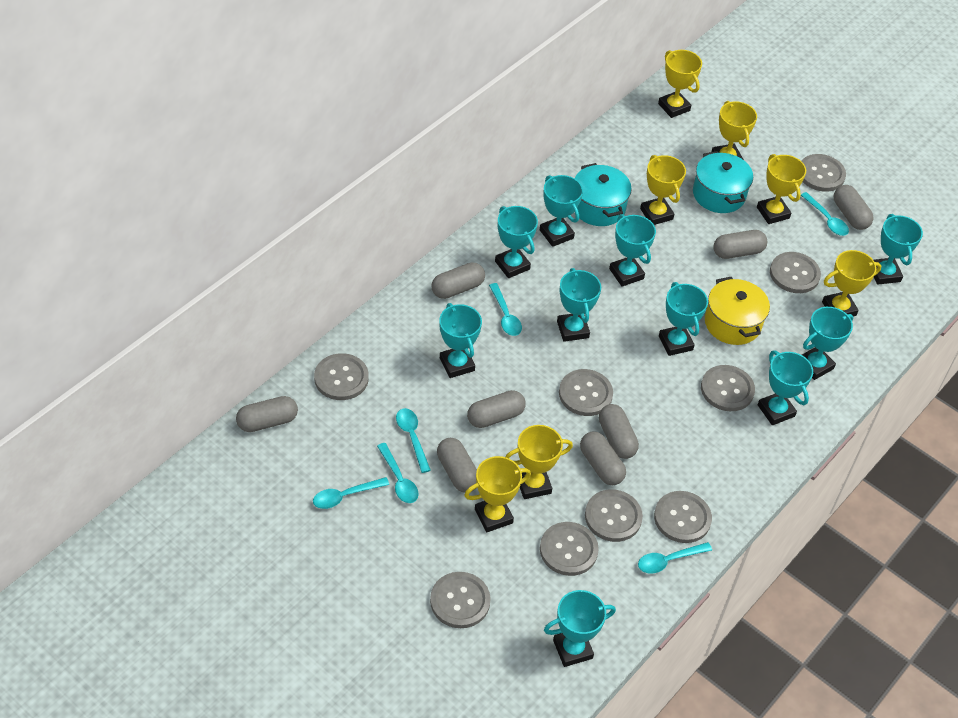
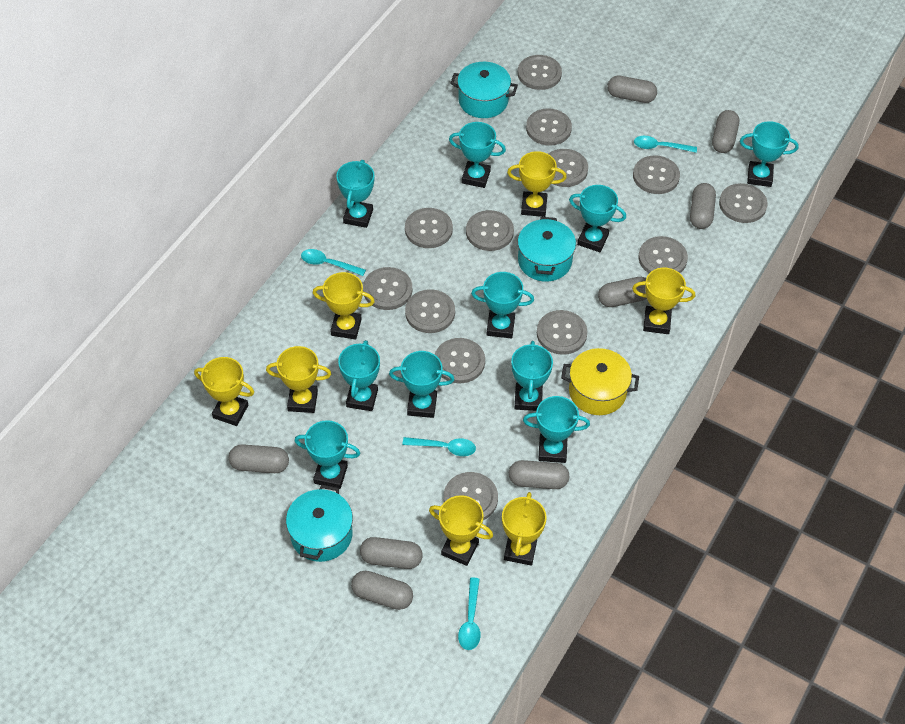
grey button: [314,353,369,400] [430,572,491,628] [540,522,599,576] [559,369,613,416] [585,489,643,542] [654,491,712,543] [701,365,755,411] [770,252,821,293] [801,154,846,192] = 9 -> [363,267,412,310] [405,208,453,248] [405,289,455,333] [435,338,485,383] [444,472,498,520] [466,210,514,251] [518,55,562,90] [526,109,572,146] [537,310,587,355] [548,149,588,187] [633,155,680,194] [638,236,688,273] [719,183,767,223] = 13
turquoise pot: [574,163,632,226] [693,151,753,213] = 2 -> [286,485,353,562] [450,62,518,118] [518,217,576,282] = 3
turquoise spoon: [313,477,389,509] [377,443,419,503] [396,408,431,473] [489,283,522,336] [638,542,712,573] [801,192,849,236] = 6 -> [301,249,366,276] [402,437,476,456] [458,577,481,650] [634,136,697,153] = 4

